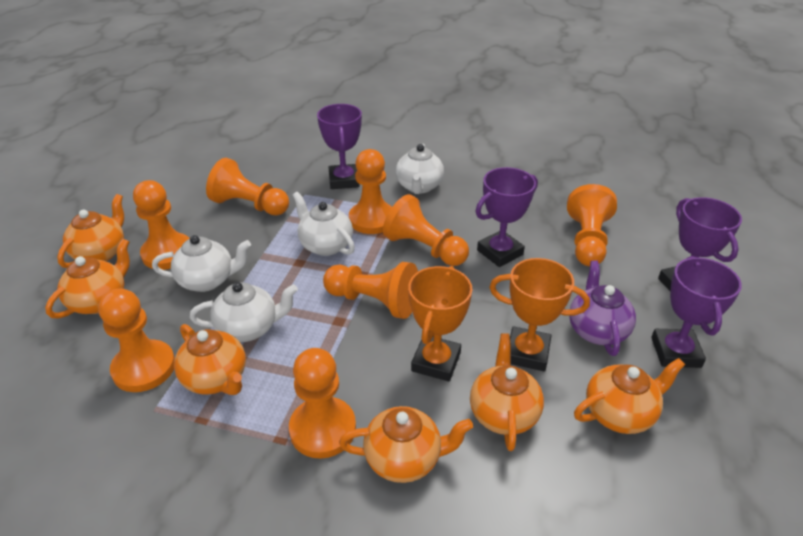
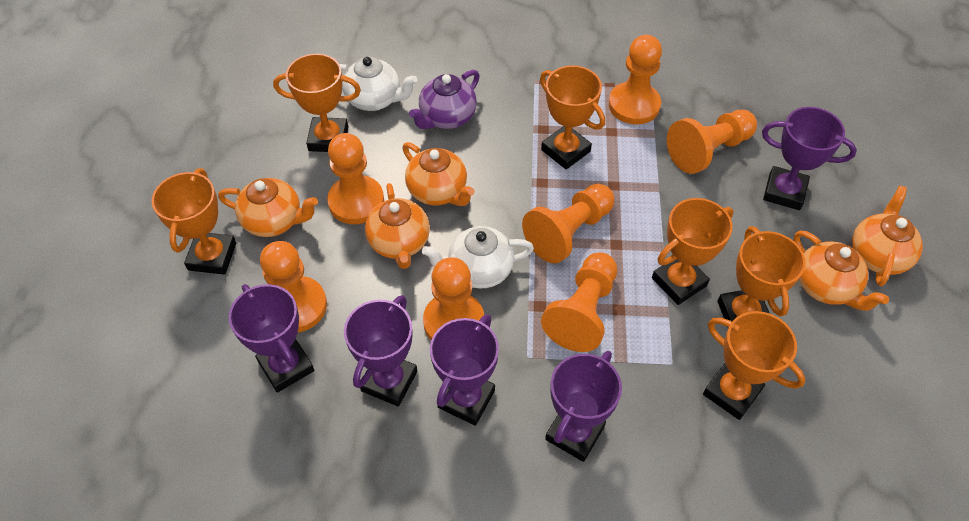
orange pawn: [98,288,175,392] [133,180,190,270] [206,158,289,216] [289,348,356,459] [323,262,418,319] [349,149,392,234] [383,194,469,266] [567,184,617,266] = 8 -> [260,241,327,332] [327,133,384,224] [423,257,484,340] [522,184,614,264] [541,252,617,352] [609,35,662,125] [667,110,757,174] = 7
orange teapot: [45,239,130,319] [57,194,124,268] [174,324,246,395] [339,406,473,483] [470,333,544,451] [574,358,685,434] = 6 -> [218,178,318,237] [365,183,430,269] [402,142,475,206] [794,230,889,311] [852,186,923,286] = 5
orange trophy: [408,266,472,381] [489,258,590,371] = 2 -> [152,168,236,275] [273,54,361,152] [540,65,605,169] [652,198,734,305] [703,311,806,420] [718,226,806,328] = 6
purple trophy: [317,104,362,189] [476,167,538,267] [651,256,742,368] [658,197,742,291] = 4 -> [229,284,314,393] [344,295,417,407] [430,314,499,426] [545,351,622,462] [762,107,857,210] = 5
white teapot: [152,235,251,292] [190,282,298,342] [293,192,355,256] [396,144,444,194] = 4 -> [340,57,417,111] [422,226,534,288] = 2

